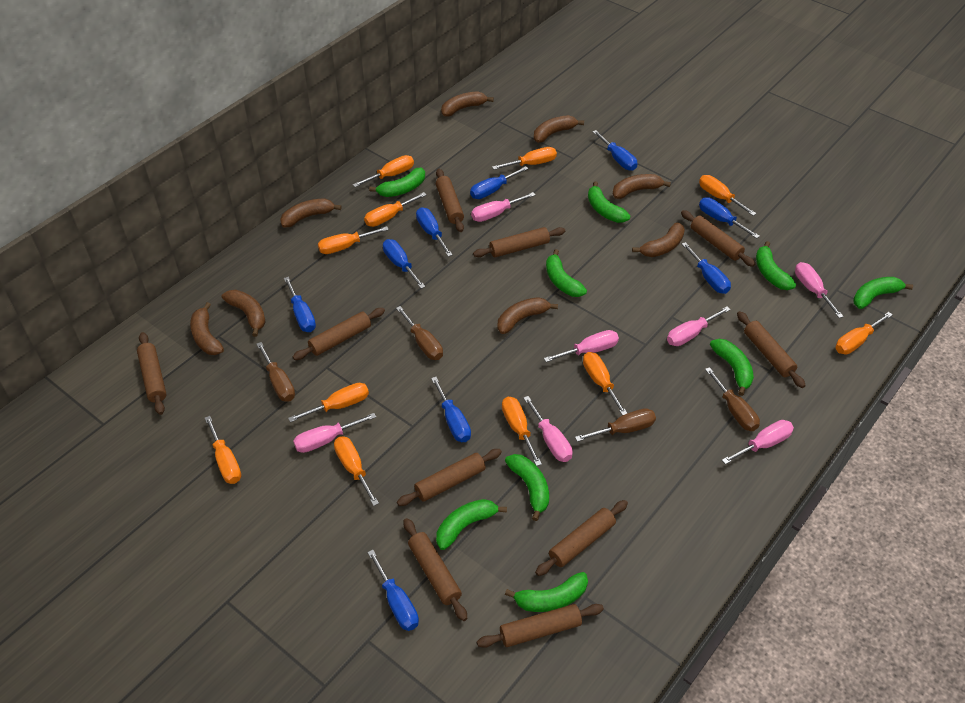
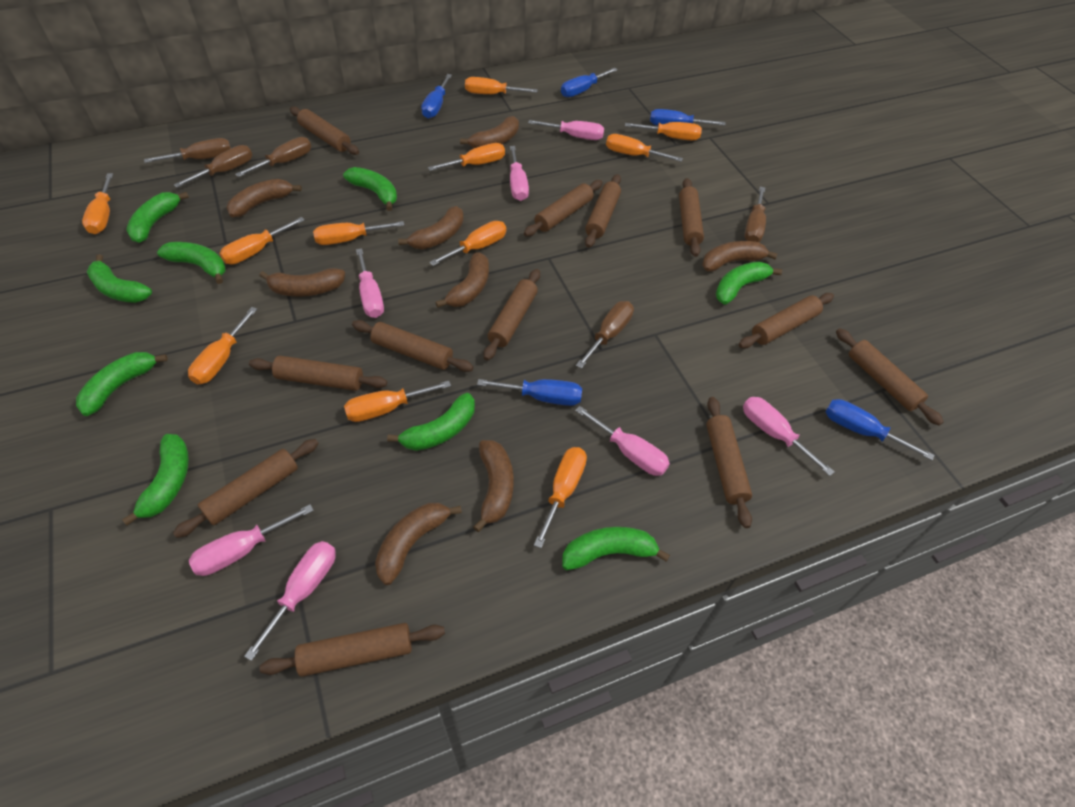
blue screwdriver: [284,277,316,332] [367,550,419,631] [383,239,425,289] [416,207,453,257] [431,377,471,442] [470,166,529,199] [592,130,637,171] [682,242,731,294] [699,197,760,239] = 9 -> [421,74,452,119] [477,379,582,406] [561,67,618,97] [650,109,726,126] [826,399,935,460] = 5
brown rolling pin: [137,332,167,415] [293,308,385,360] [397,449,502,506] [403,518,467,621] [436,169,464,232] [473,227,565,257] [477,604,604,648] [535,500,628,576] [681,210,755,267] [737,311,806,388] = 10 -> [173,439,319,538] [249,356,387,391] [260,623,445,677] [290,106,359,155] [352,320,473,372] [484,269,540,361] [524,180,603,236] [585,174,621,248] [679,178,704,257] [706,397,752,528] [739,293,834,348] [836,328,944,426] = 12
brown screwdriver: [256,342,295,402] [396,306,443,360] [575,408,656,442] [705,367,760,431] = 4 -> [144,138,231,163] [174,145,252,188] [235,137,311,177] [576,301,634,369] [744,187,766,242] = 5

